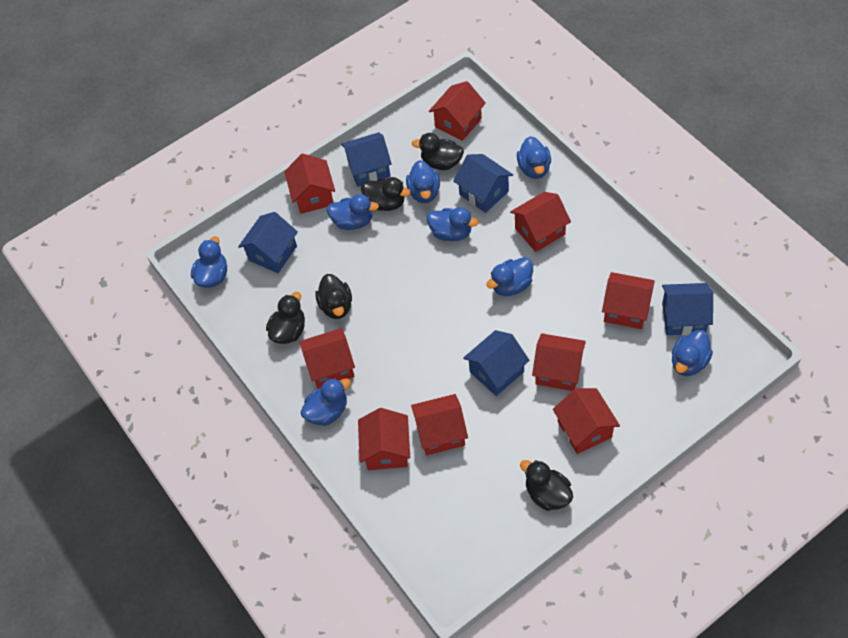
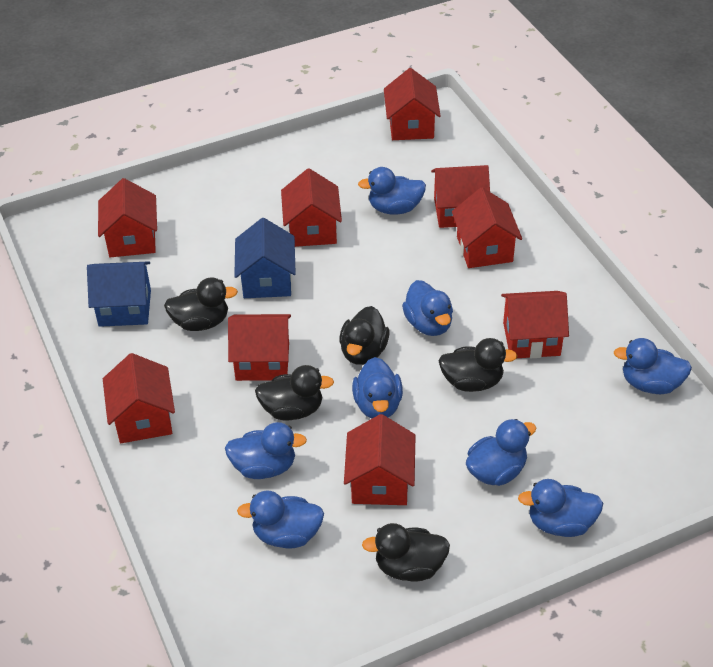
blue house: [238,212,298,273] [341,132,392,187] [453,154,513,213] [463,330,530,396] [662,283,713,336] = 5 -> [87,261,151,327] [234,218,296,298] = 2

